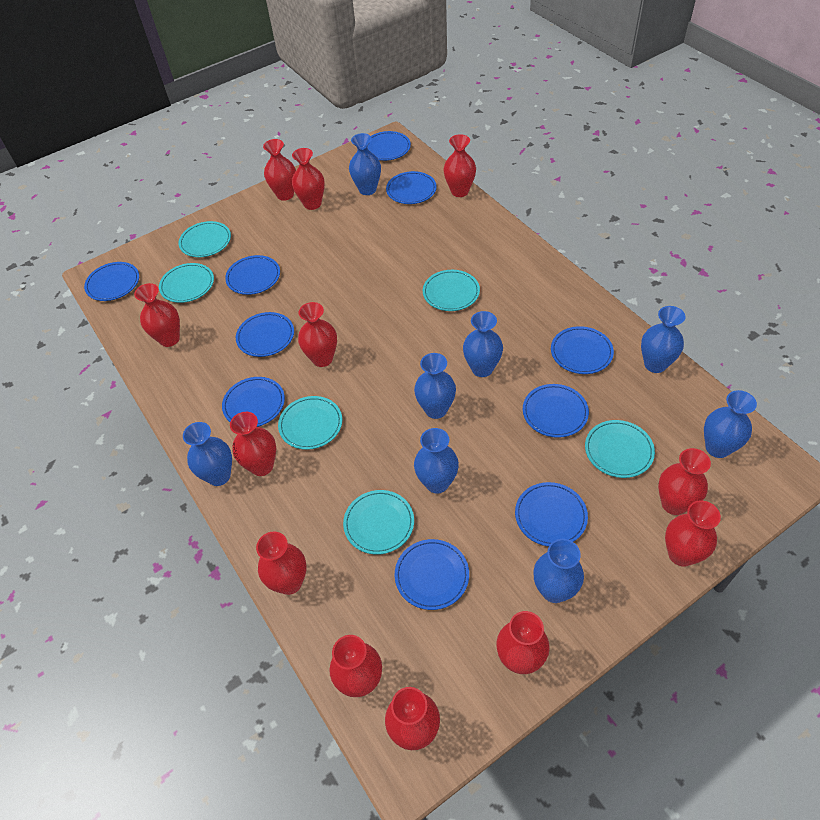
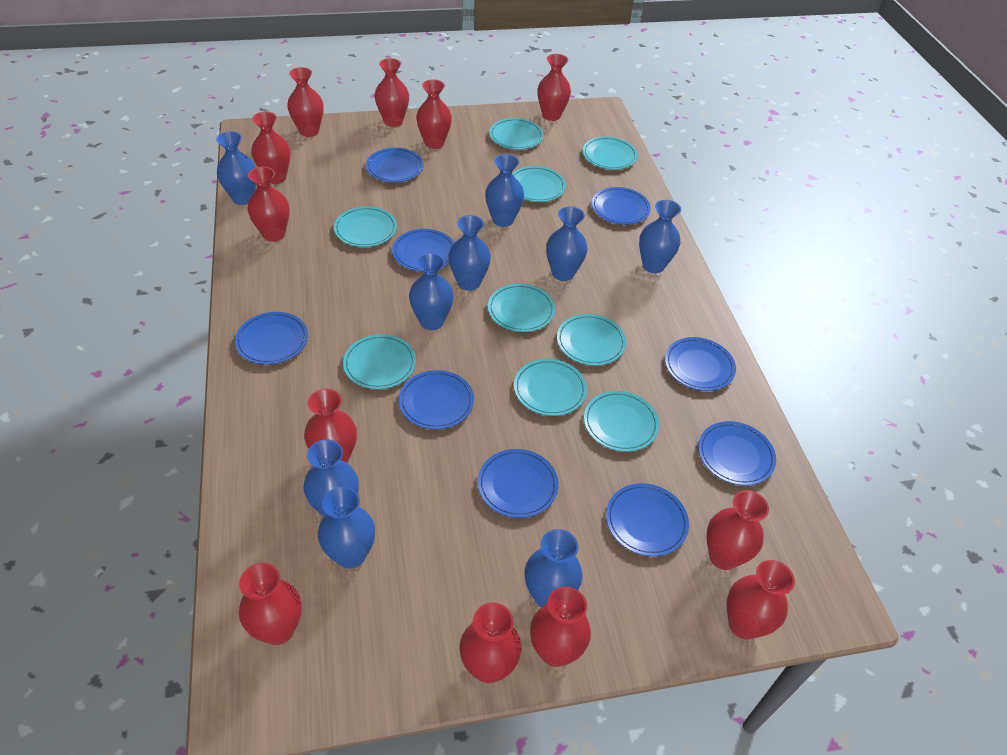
blue plate: [84,262,139,301] [222,377,285,427] [225,255,280,295] [236,312,294,357] [367,131,411,161] [386,171,437,204] [395,539,469,610] [515,482,588,547] [523,384,589,438] [551,326,614,374] = 10 -> [235,312,308,365] [366,148,424,182] [392,229,454,272] [399,370,474,429] [478,449,558,518] [592,187,651,225] [606,483,689,556] [665,337,736,391] [698,421,776,485] = 9
blue vase: [183,422,232,486] [349,133,381,195] [414,353,456,419] [414,428,459,494] [463,311,503,377] [533,539,584,603] [641,306,685,373] [704,390,757,458] = 8 -> [216,131,257,205] [303,439,359,517] [318,486,375,569] [409,253,454,330] [448,215,491,291] [485,154,524,227] [525,529,582,607] [546,206,588,281] [639,200,681,273] = 9
turquoise plate: [159,263,214,303] [179,221,231,257] [278,396,342,450] [343,490,414,555] [423,270,480,311] [585,420,655,478] = 6 -> [334,206,397,247] [343,334,416,389] [488,284,555,332] [489,118,544,150] [512,166,566,202] [514,359,587,416] [557,314,626,366] [583,137,638,170] [584,391,659,452] = 9

